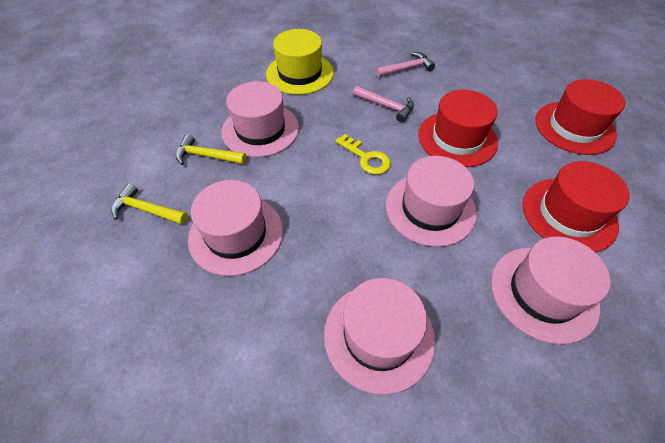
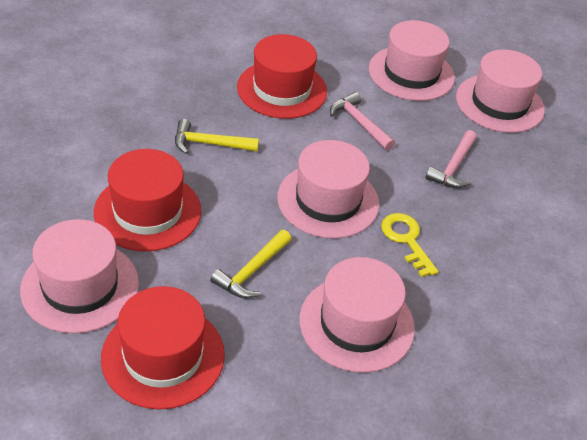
yellow hat: [266,29,334,95] = 1 -> none = 0

